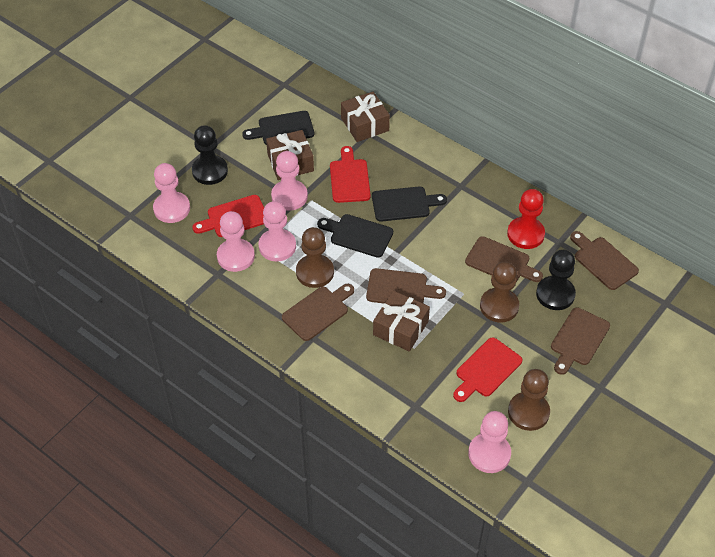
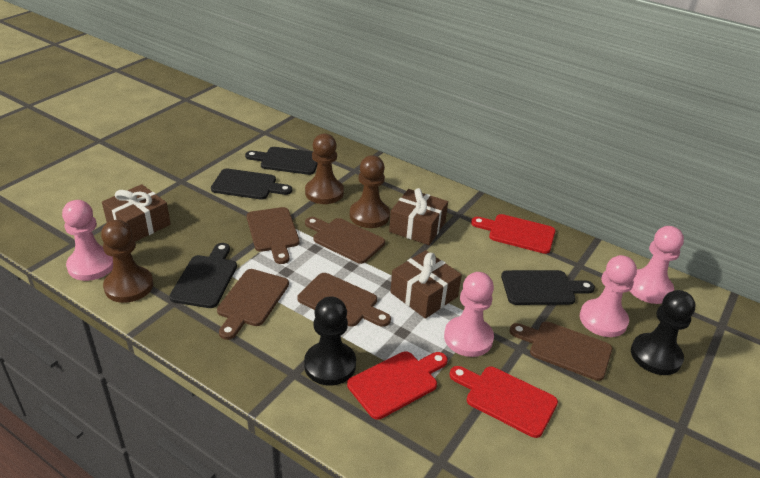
black cutting board: [242,111,314,145] [317,214,393,257] [372,186,447,222] = 3 -> [169,243,237,308] [211,169,292,199] [245,147,318,175] [501,270,595,305] = 4
pink pawn: [153,163,190,223] [217,211,255,272] [259,201,296,261] [271,151,308,211] [468,411,511,473] = 5 -> [62,200,113,281] [444,272,494,357] [580,255,637,337] [630,226,684,304] = 4
red pawn: [507,189,545,249] = 1 -> none = 0

